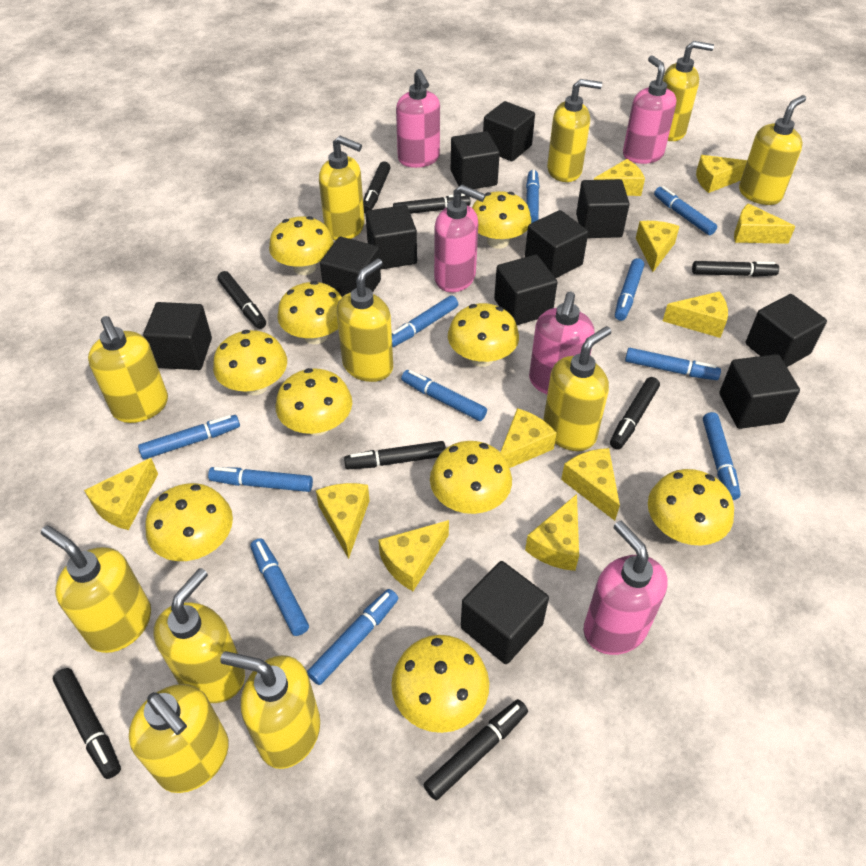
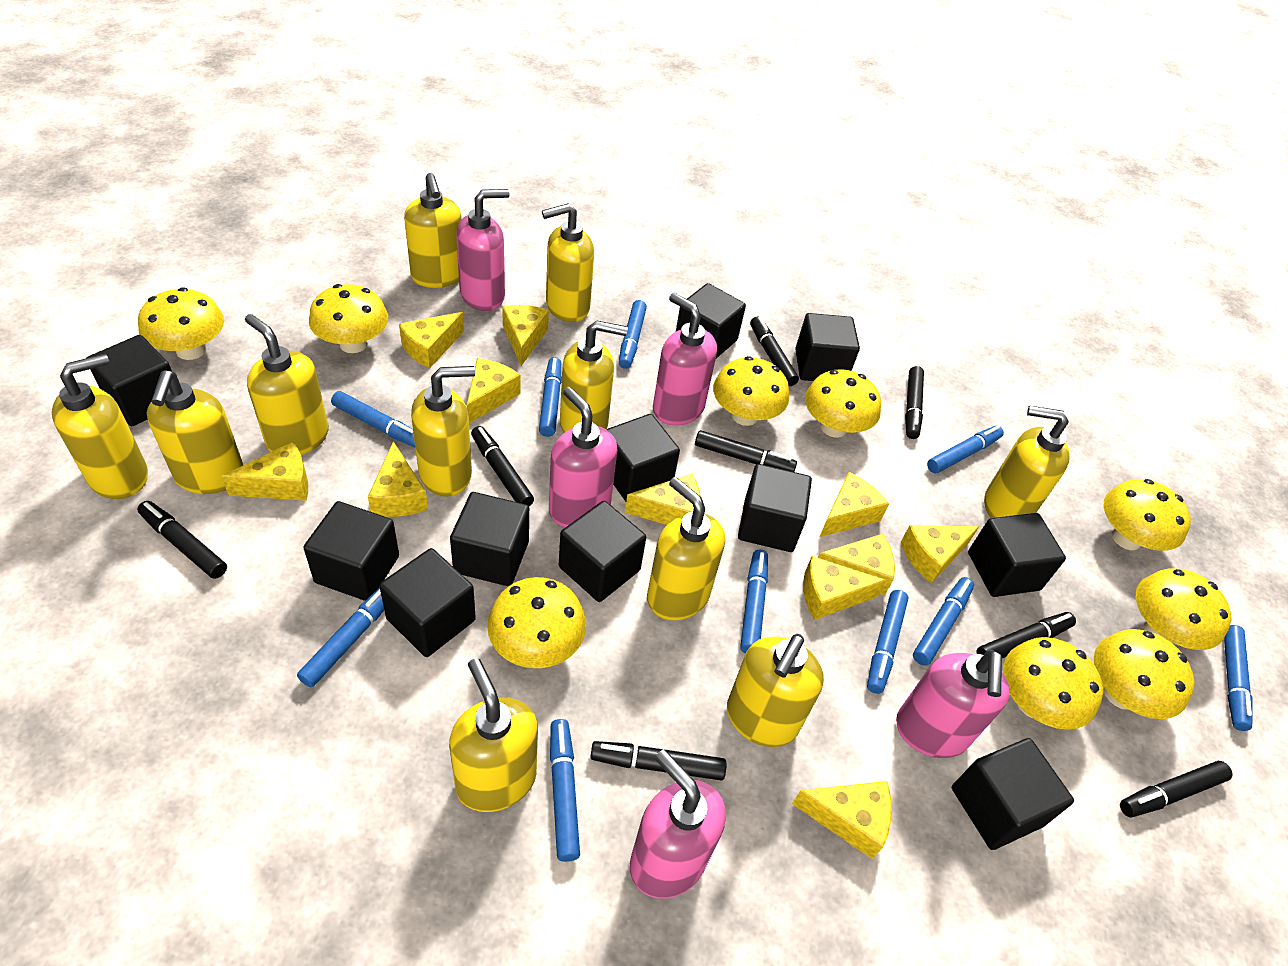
blue marker: [138,415,240,459] [208,467,313,492] [251,538,309,636] [307,589,398,685] [392,295,458,347] [401,370,487,421] [526,170,540,223] [615,258,644,321] [625,348,721,380] [654,186,717,235] [703,412,741,500] = 11 -> [297,588,384,687] [331,391,415,447] [539,357,562,437] [550,719,580,862] [619,300,647,369] [740,549,768,654] [867,590,909,694] [913,577,974,666] [927,425,1004,474] [1224,625,1253,731] = 10
yellow mushroom: [145,483,233,561] [213,330,287,395] [269,216,334,275] [276,368,352,436] [277,281,342,344] [391,635,489,733] [430,441,512,514] [448,303,519,367] [472,191,531,249] [648,469,734,546] = 10 -> [138,287,224,360] [309,284,388,353] [487,577,586,668] [713,356,789,426] [805,369,881,438] [1003,637,1103,730] [1094,629,1195,719] [1103,479,1191,551] [1136,568,1231,650] = 9

